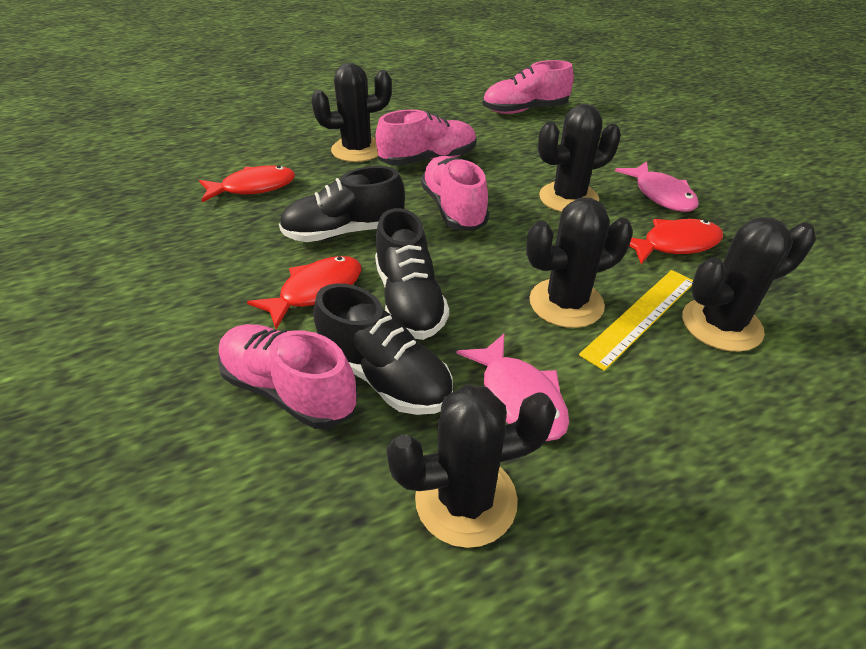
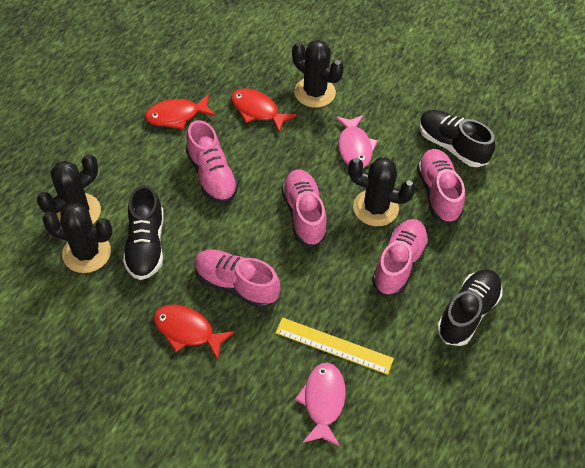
black cactus: [311,63,392,162] [386,384,557,548] [526,198,633,328] [538,104,621,212] [682,217,816,352] = 5 -> [37,154,101,224] [42,203,113,273] [292,40,344,108] [348,158,416,226] = 4
pink shoe: [218,324,358,429] [376,109,477,166] [421,156,489,231] [482,60,574,114] = 4 -> [186,120,238,204] [194,250,281,309] [281,169,327,247] [372,219,429,296] [417,149,465,224] = 5

